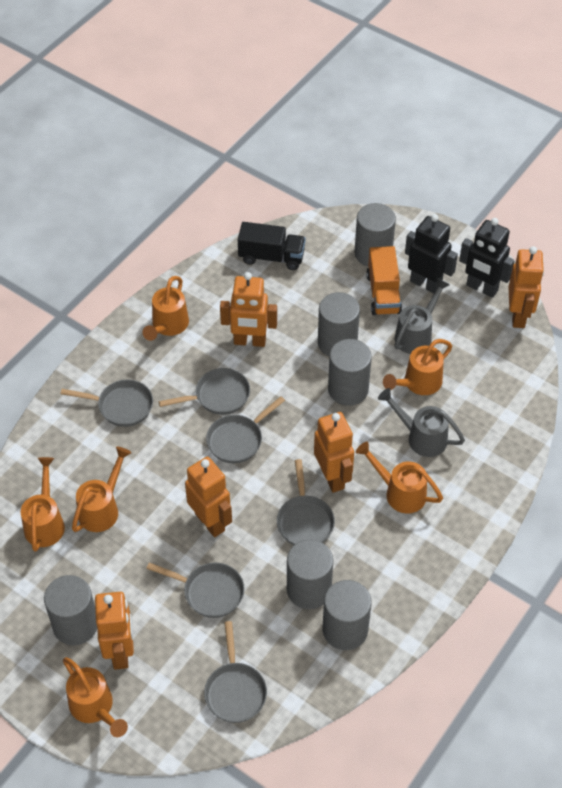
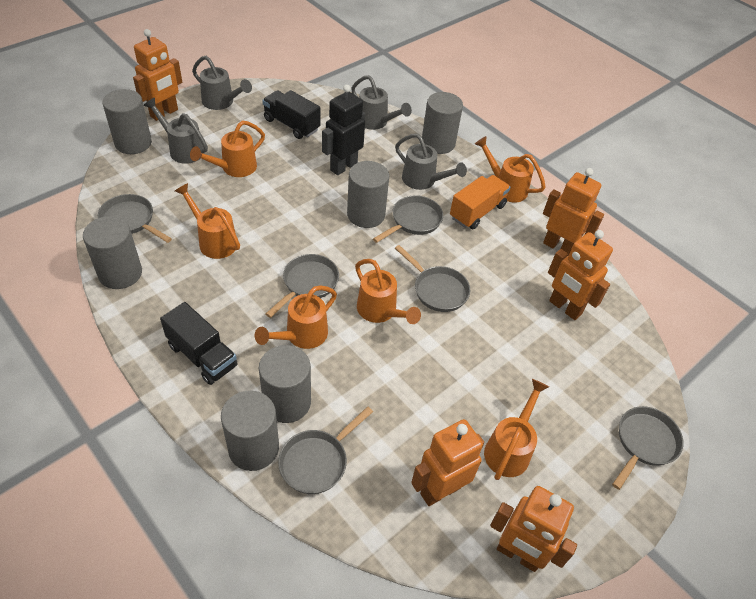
black robot: [405,214,458,293] [459,218,514,298] = 2 -> [322,85,365,175] = 1
black truck: [238,222,306,270] = 1 -> [160,302,238,385] [262,90,320,139] = 2
grey watering can: [378,388,465,457] [394,278,450,354] = 2 -> [144,98,208,164] [192,56,252,110] [351,75,412,130] [395,133,467,190] = 4

